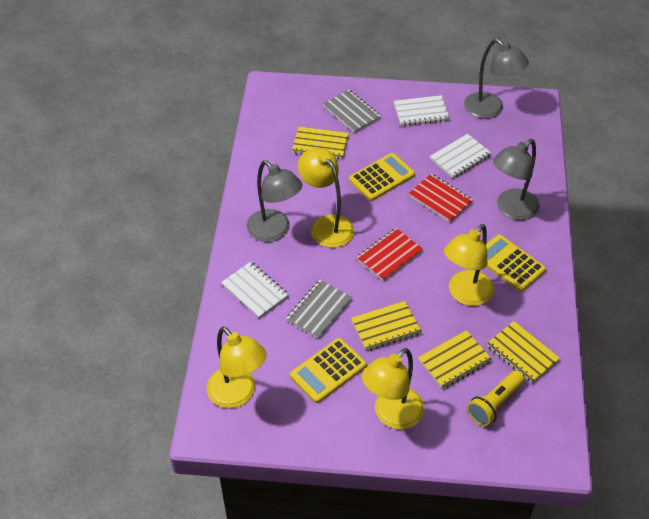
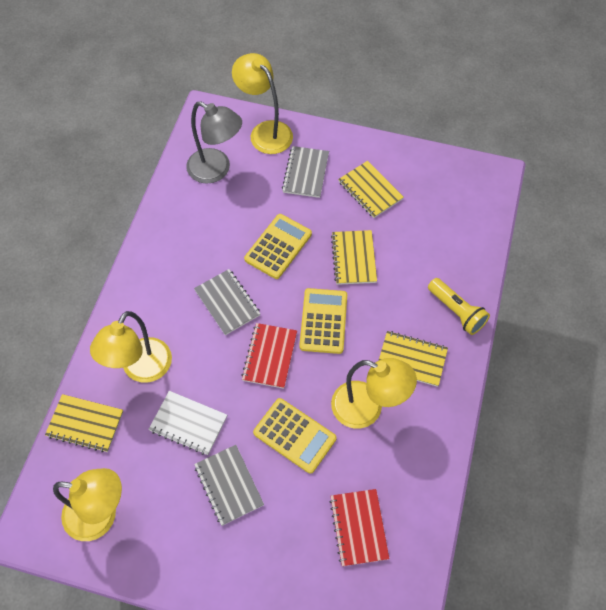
grey lamp: [247,160,302,242] [464,39,529,119] [493,139,540,220] = 3 -> [186,101,242,184] = 1
grey notebook: [286,280,352,339] [323,90,380,133] = 2 -> [194,269,261,335] [194,445,264,526] [282,146,329,198] = 3
white notebook: [221,261,289,318] [394,95,450,126] [430,134,492,178] = 3 -> [149,391,227,455] = 1

